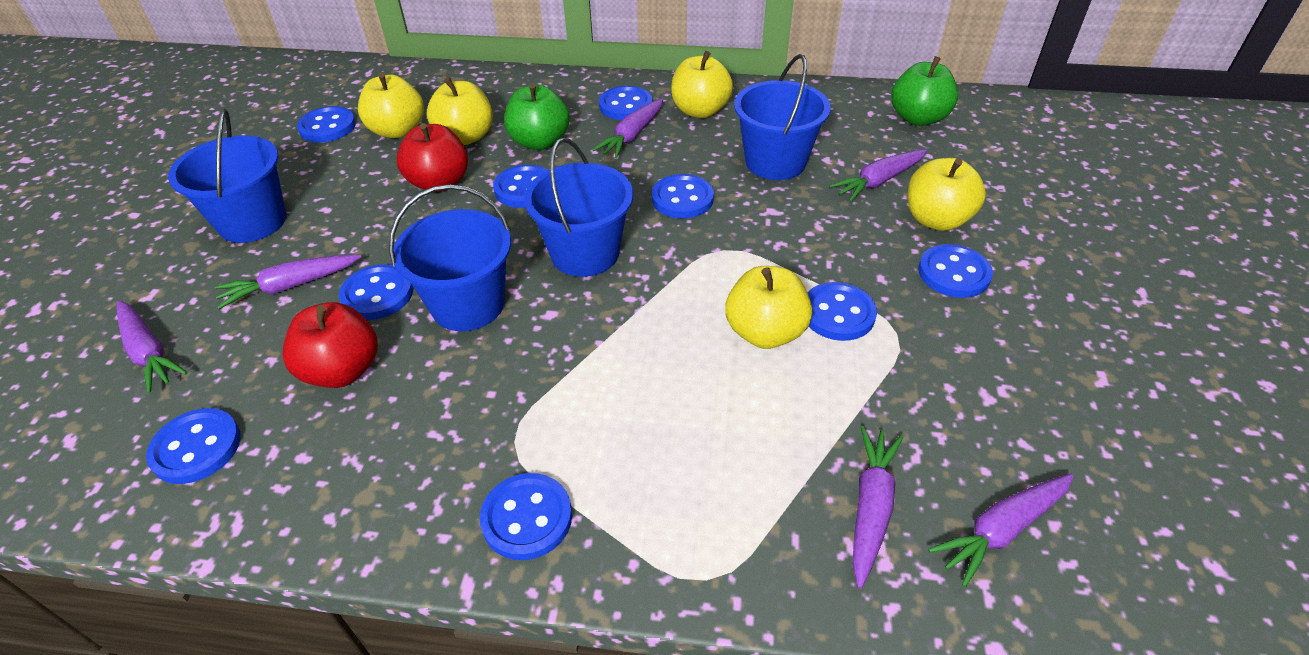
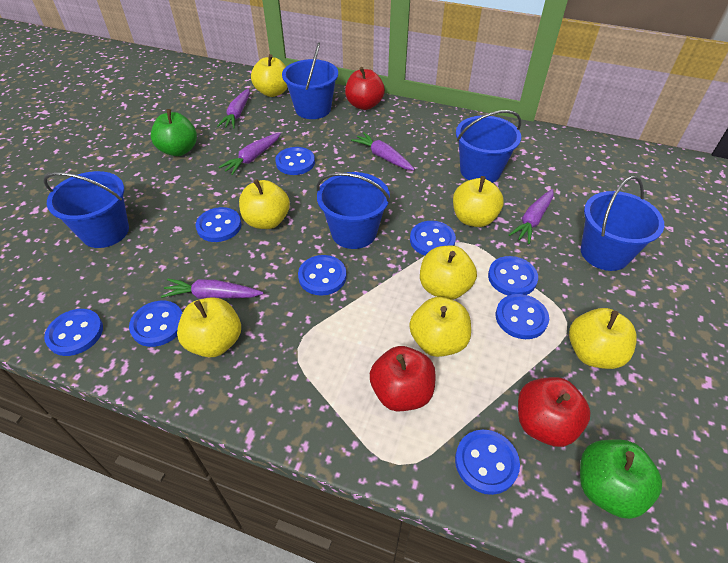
blue bucket: [168,109,286,243] [389,184,511,331] [524,137,633,277] [734,54,831,180] = 4 -> [44,171,129,248] [282,43,338,119] [317,172,390,249] [456,110,521,183] [581,176,664,271] = 5
purple carrot: [117,301,188,394] [214,255,361,309] [592,98,663,158] [829,149,927,202] [852,426,904,589] [928,474,1074,587] = 6 -> [161,279,263,299] [217,88,250,128] [219,133,281,175] [351,132,415,170] [509,189,553,244] = 5
red apple: [282,302,378,388] [397,123,468,192] = 2 -> [345,67,385,110] [370,346,436,411] [518,377,590,447] = 3
yellow apple: [358,73,424,138] [427,77,493,145] [671,51,733,118] [725,266,812,349] [908,158,986,231] = 5 -> [177,297,241,358] [239,179,290,229] [251,54,287,97] [409,297,471,357] [420,246,477,300] [453,176,504,227] [569,308,637,369] = 7

